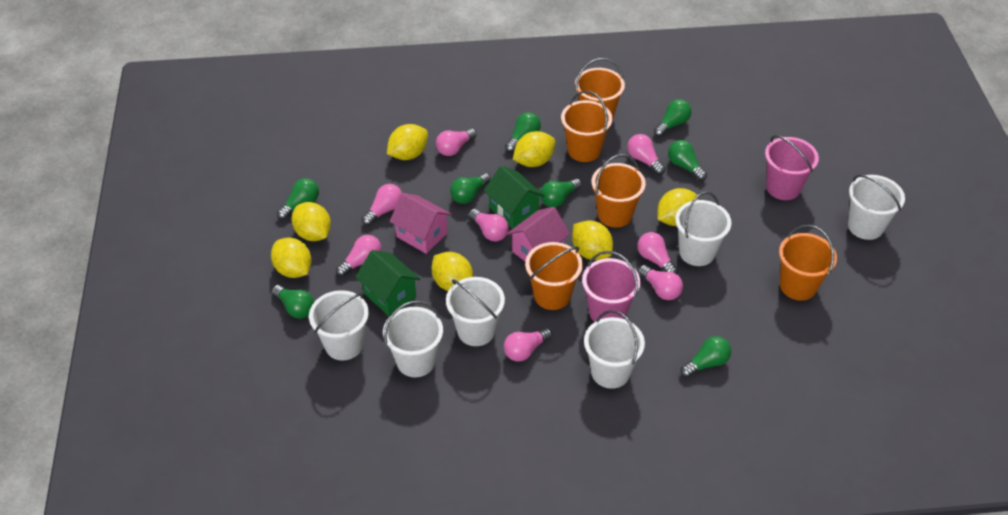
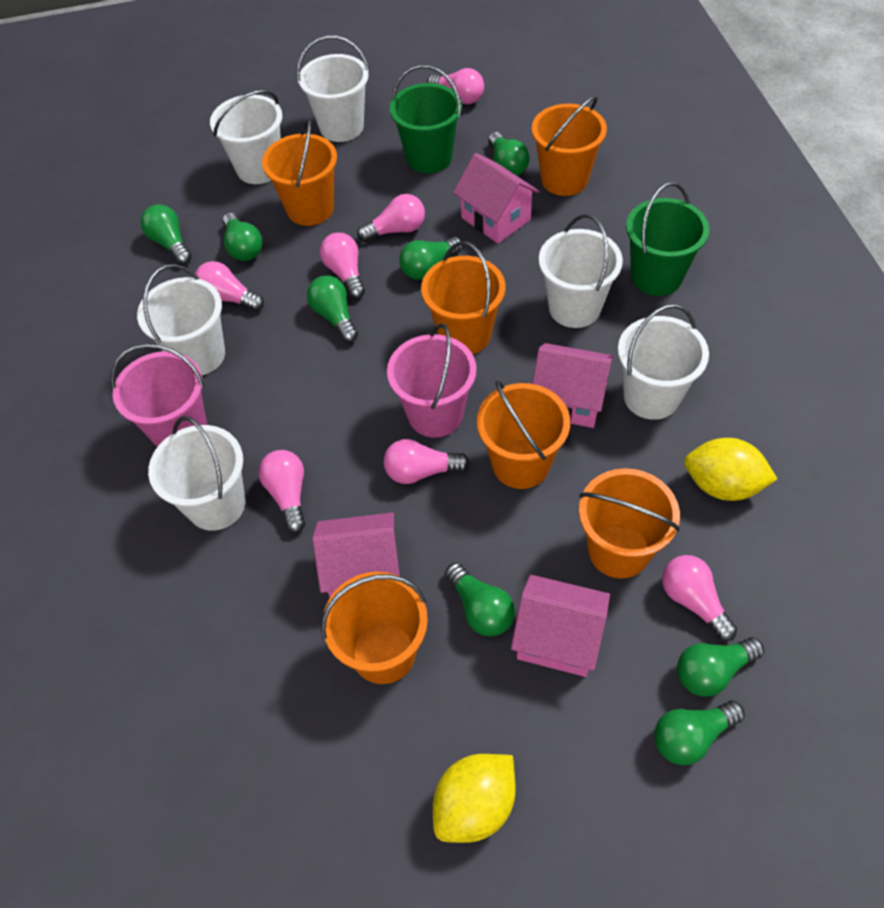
green bucket: none = 0 -> [390,65,462,173] [626,182,709,296] = 2
green house: [356,250,420,316] [484,166,545,229] = 2 -> none = 0
orange bucket: [525,242,583,310] [561,90,612,162] [575,58,625,121] [591,154,646,228] [779,225,837,301] = 5 -> [262,118,337,226] [321,572,428,684] [421,241,506,354] [477,380,570,489] [532,96,607,196] [579,468,680,579] = 6
pink house: [390,193,452,254] [507,207,570,261] = 2 -> [312,512,400,597] [453,153,539,244] [511,575,610,677] [532,343,613,428] = 4
pink light bulb: [336,235,381,276] [362,184,402,226] [436,128,477,156] [469,209,509,241] [504,328,552,361] [627,134,666,175] [637,232,678,274] [638,265,683,300] = 8 -> [195,261,264,311] [258,450,305,533] [320,233,365,299] [357,194,425,242] [384,439,470,484] [427,68,484,104] [662,555,737,641] = 7
yellow lemon: [271,238,312,278] [291,202,331,241] [387,124,428,160] [432,252,473,291] [513,131,555,167] [572,220,613,260] [657,188,698,226] = 7 -> [433,754,516,843] [684,438,777,501] = 2

